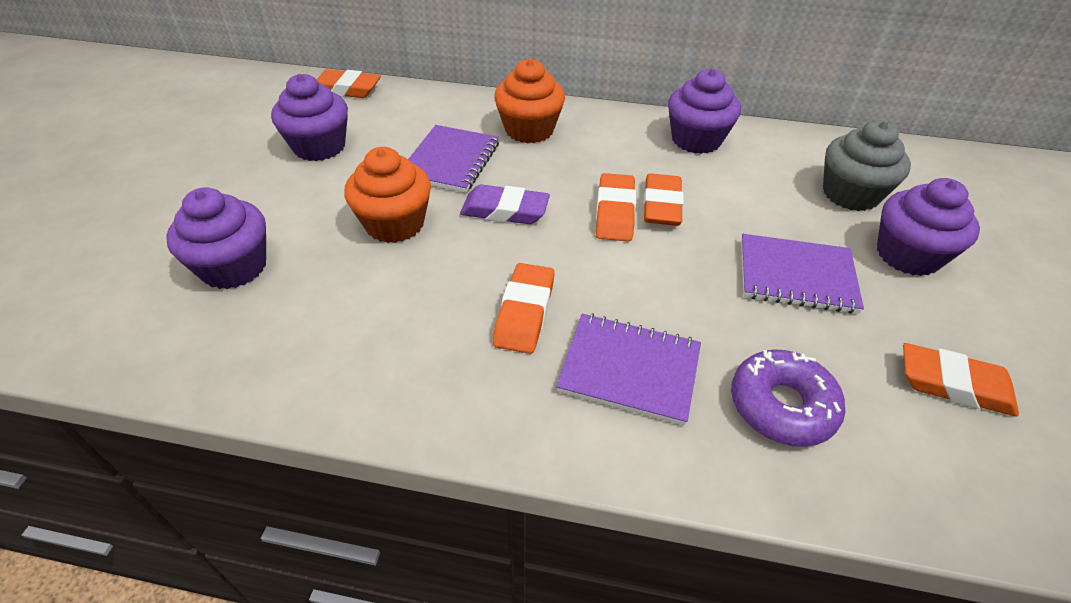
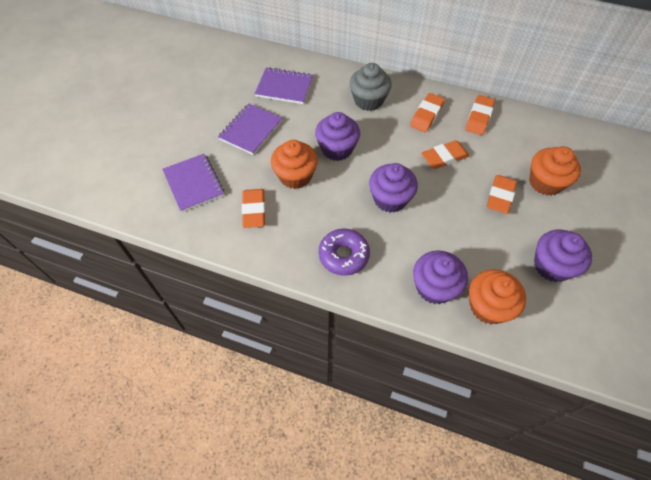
orange cupcake: [344,147,431,243] [494,59,565,143] = 2 -> [271,140,318,189] [469,269,526,324] [529,146,581,196] = 3
purple eraser: [460,185,550,224] = 1 -> none = 0

